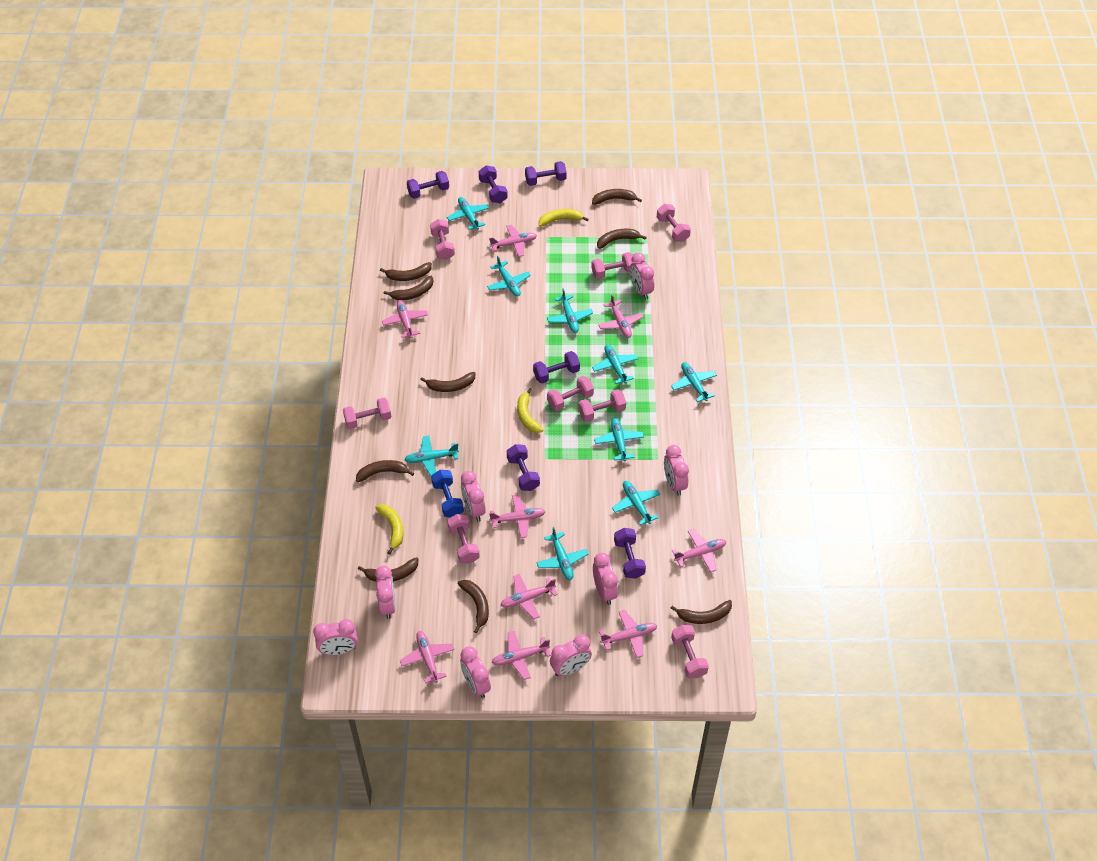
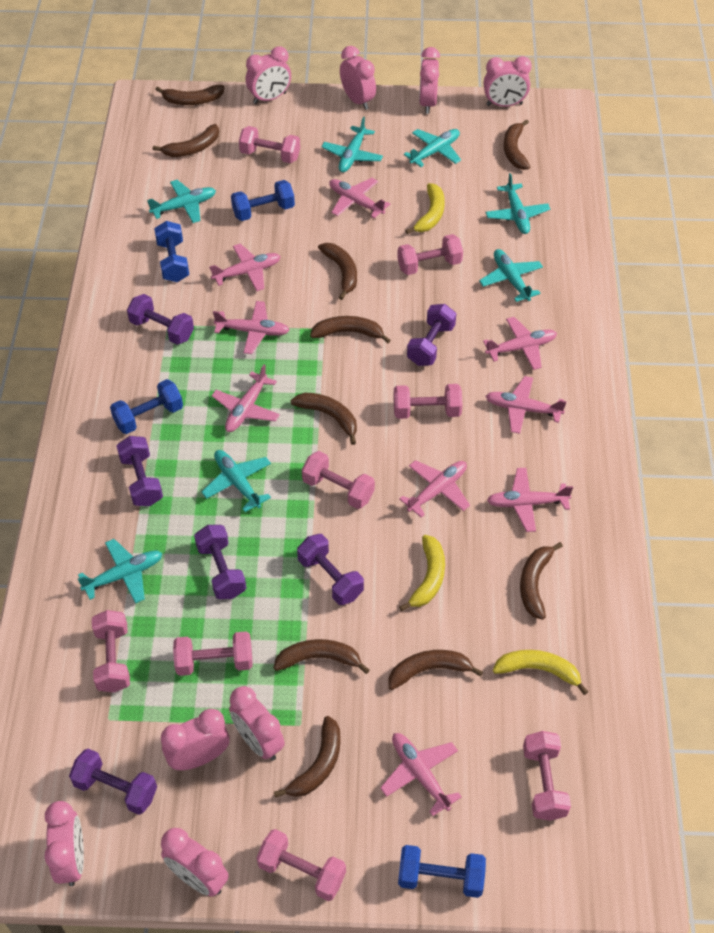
blue dumbbell: [431,470,464,517] = 1 -> [110,379,183,434] [154,221,189,282] [231,180,295,221] [398,845,486,898] = 4
brown banana: [356,460,414,482] [358,557,418,582] [380,262,432,281] [383,276,434,300] [420,372,475,392] [458,580,489,633] [592,189,642,205] [597,229,646,249] [670,600,732,624] = 9 -> [153,124,219,157] [155,85,225,105] [273,639,370,674] [274,716,341,798] [291,393,357,445] [310,316,391,343] [318,243,357,300] [389,650,483,690] [504,119,530,170] [520,542,563,620] = 10
turquoise plane: [404,436,459,476] [447,197,489,230] [487,256,531,297] [536,527,589,580] [547,288,593,333] [592,344,638,384] [594,417,644,462] [612,481,661,525] [671,362,717,402] = 9 -> [78,539,162,604] [147,180,216,223] [202,450,271,512] [322,117,383,172] [404,129,461,167] [479,249,543,302] [485,173,550,234] = 7

